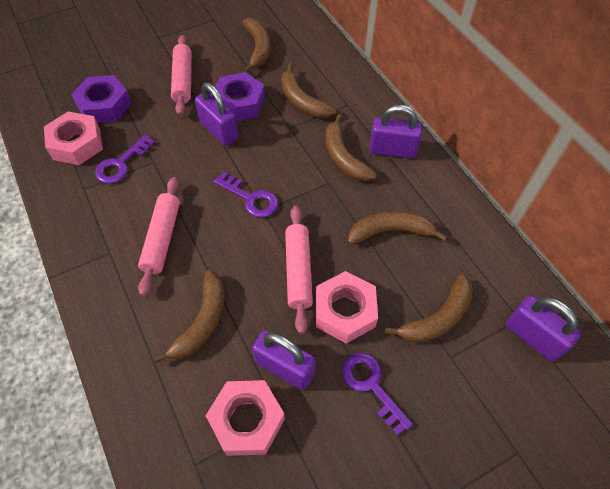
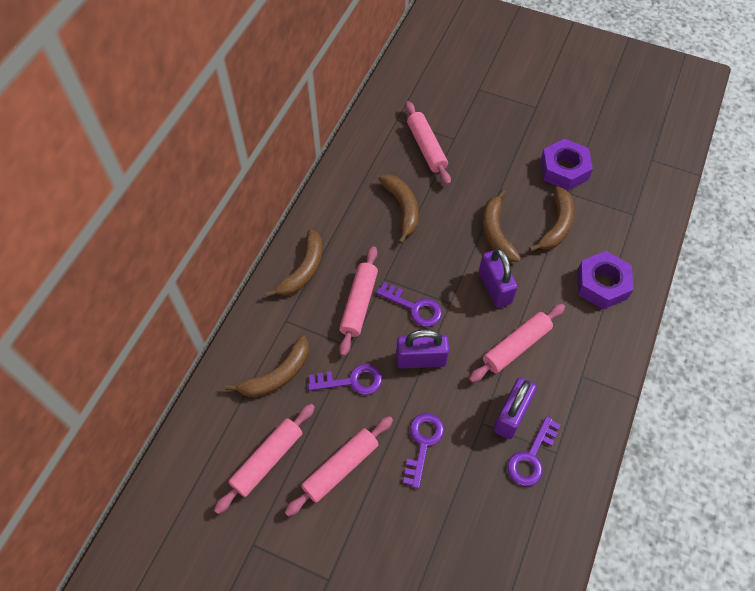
brown banana: [153,270,224,363] [243,18,271,73] [281,63,336,118] [325,114,377,181] [348,211,447,244] [385,274,473,343] = 6 -> [225,335,309,397] [265,229,323,297] [378,174,419,244] [482,190,521,262] [529,186,574,252] = 5
pink nut: [44,112,103,165] [206,380,285,456] [316,271,378,344] = 3 -> none = 0
pink rolling pin: [138,177,180,296] [171,35,192,116] [285,206,313,334] = 3 -> [214,404,315,514] [285,416,393,517] [339,246,378,356] [405,101,451,185] [469,304,565,383] = 5
purple key: [95,134,156,184] [214,172,278,218] [342,353,413,436] = 3 -> [308,364,382,395] [376,282,442,327] [403,413,444,489] [507,416,561,486] = 4
purple padlock: [195,83,238,146] [252,330,316,390] [369,105,422,159] [506,296,581,362] = 4 -> [396,329,449,369] [479,248,518,308] [493,377,537,439] = 3

